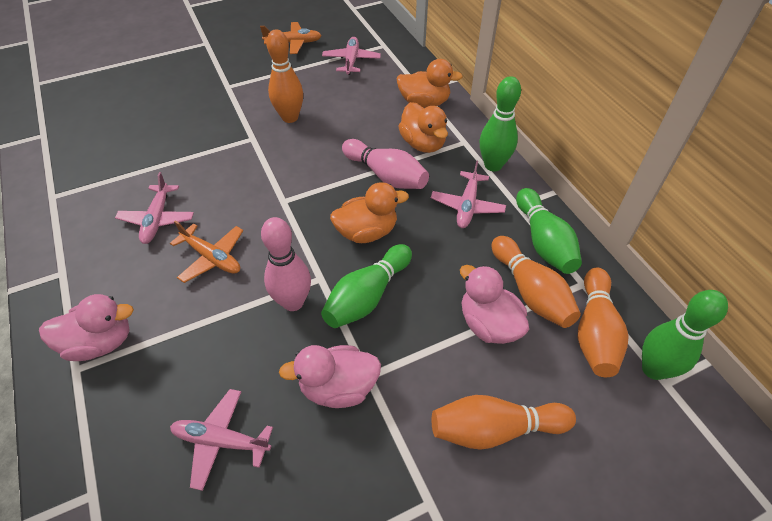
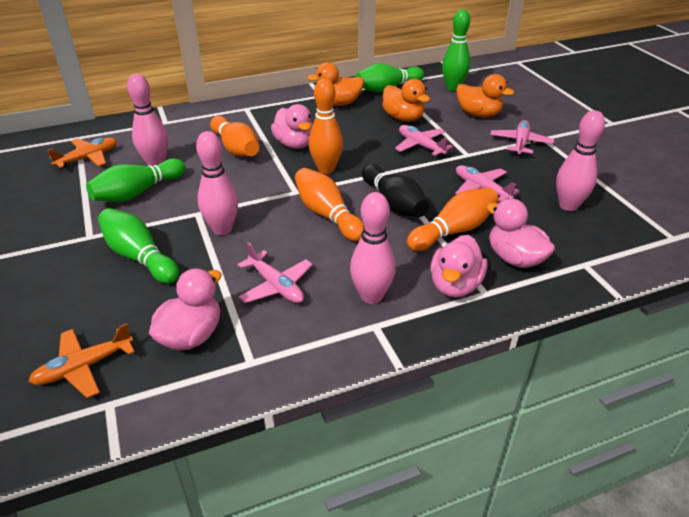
black bowling pin: none = 0 -> [362,164,429,217] = 1
pink bowling pin: [261,217,311,311] [342,139,429,189] = 2 -> [127,74,168,167] [196,131,238,235] [350,192,396,304] [556,110,605,211] = 4
pink duck: [39,294,134,361] [279,345,381,408] [460,265,529,344] = 3 -> [149,268,221,350] [271,104,313,149] [430,235,488,298] [486,198,555,268] = 4

